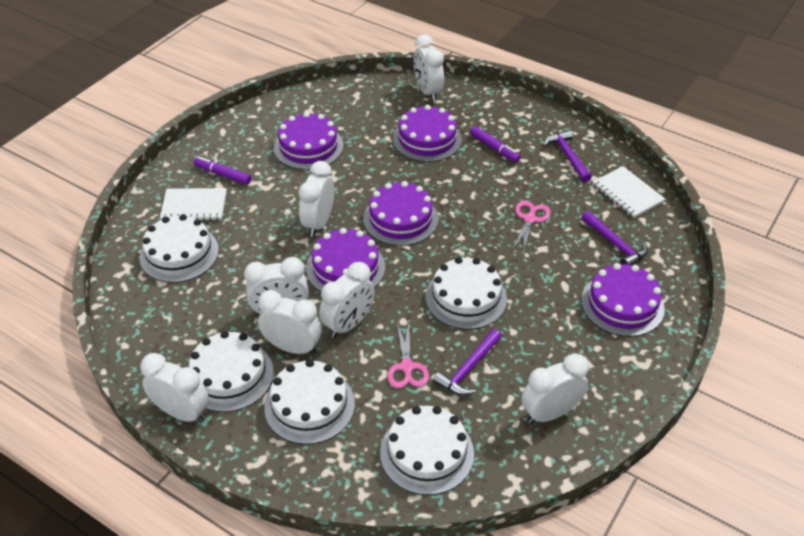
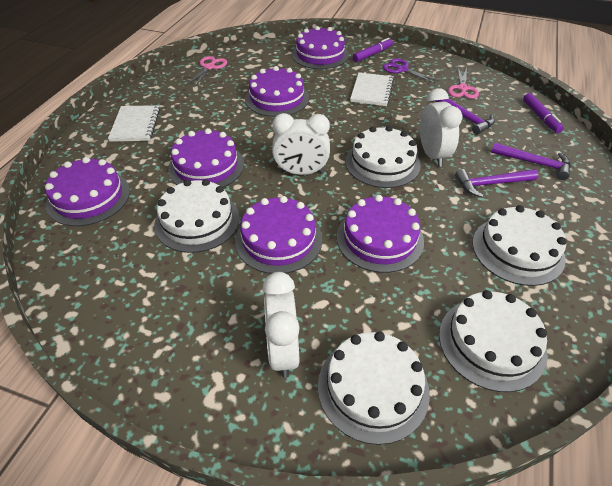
purple cake: [274,112,343,170] [306,228,385,292] [363,181,438,246] [393,105,462,162] [581,263,665,337] = 5 -> [45,157,130,226] [168,128,244,187] [235,196,322,274] [245,66,309,117] [292,26,349,69] [337,195,424,273] = 6
purple scissors: none = 0 -> [383,58,440,84] = 1
white clock: [140,353,209,423] [244,257,308,316] [258,290,322,355] [298,161,334,237] [319,262,375,338] [414,35,444,101] [522,353,589,424] = 7 -> [263,272,300,378] [272,113,330,175] [420,88,463,167] = 3

